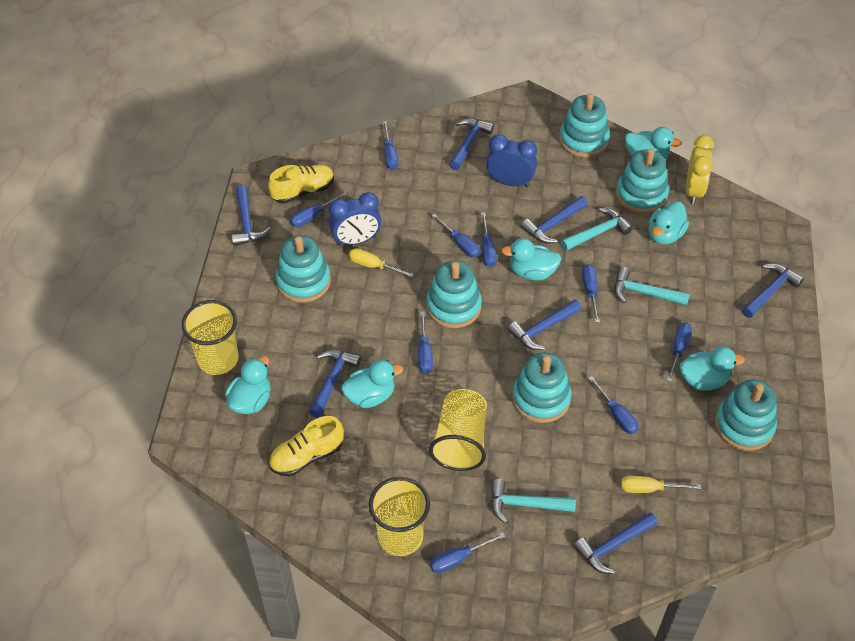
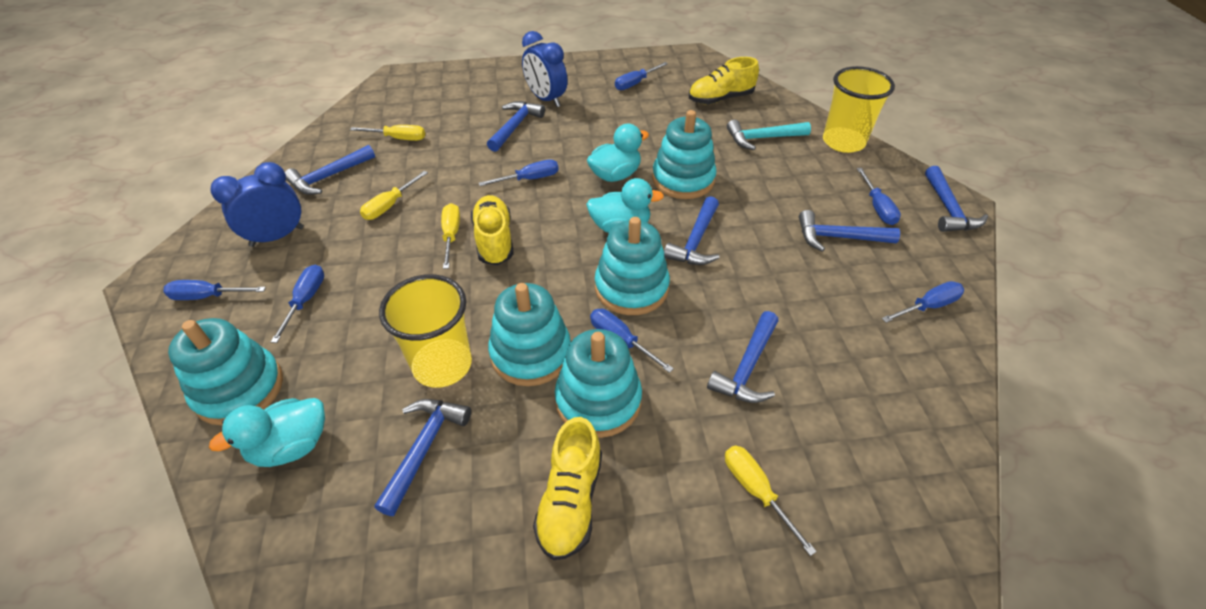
blue screwdriver: [290,191,348,227] [383,121,398,170] [418,312,433,373] [430,532,505,573] [432,214,481,258] [481,212,497,267] [582,264,600,323] [588,376,639,434] [667,323,692,382] = 9 -> [163,280,266,300] [271,265,324,343] [479,159,559,186] [590,309,674,373] [615,62,668,90] [857,168,901,225] [882,281,964,323] = 7
turquoise duck: [225,356,271,414] [341,360,403,408] [501,238,561,281] [625,127,681,160] [649,202,689,244] [680,346,745,391] = 6 -> [209,398,325,467] [586,178,664,233] [587,124,649,182] = 3
turquoise hammer: [491,479,576,524] [561,208,633,251] [614,267,690,306] = 3 -> [727,120,811,150] = 1
turquoise stacking toy: [275,235,331,303] [426,260,482,328] [512,352,572,423] [559,93,610,158] [616,149,669,214] [715,380,777,451] = 6 -> [168,318,283,426] [488,283,571,386] [555,329,642,438] [595,217,670,315] [652,110,716,199] = 5
yellow clock: [686,135,714,204] = 1 -> none = 0
yellow cup: [181,300,239,375] [369,477,430,556] [429,389,487,471] = 3 -> [379,274,472,388] [823,66,895,153] = 2
yellow screwdriver: [349,248,414,277] [621,476,701,493] = 2 -> [350,125,425,141] [360,171,428,220] [441,203,460,269] [725,446,817,556] = 4
yellow shoe: [268,165,334,204] [269,416,344,476] = 2 -> [471,195,514,265] [533,417,602,560] [689,57,759,104] = 3

